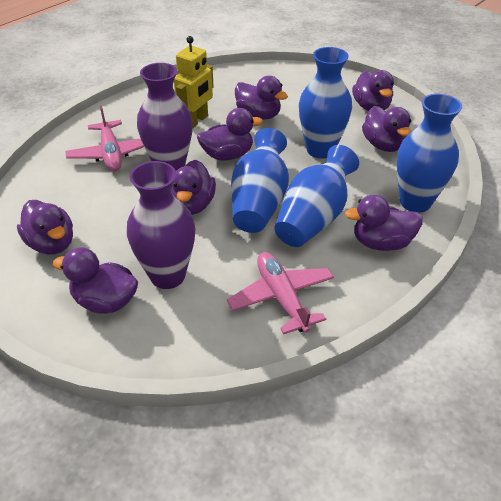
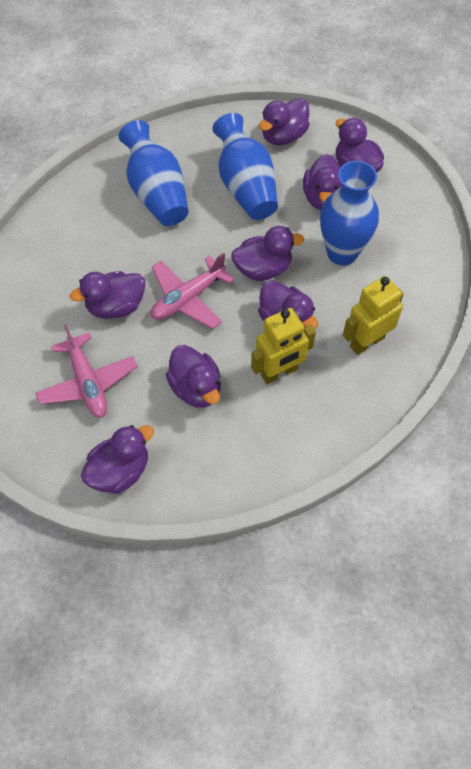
blue vase: [231,128,289,233] [274,145,359,247] [299,47,352,159] [397,94,462,213] = 4 -> [119,120,189,226] [213,113,278,220] [320,161,379,265] = 3
purple vase: [127,161,195,289] [137,63,193,171] = 2 -> none = 0
yellow robot: [174,36,214,129] = 1 -> [251,308,316,384] [343,276,404,355] = 2

